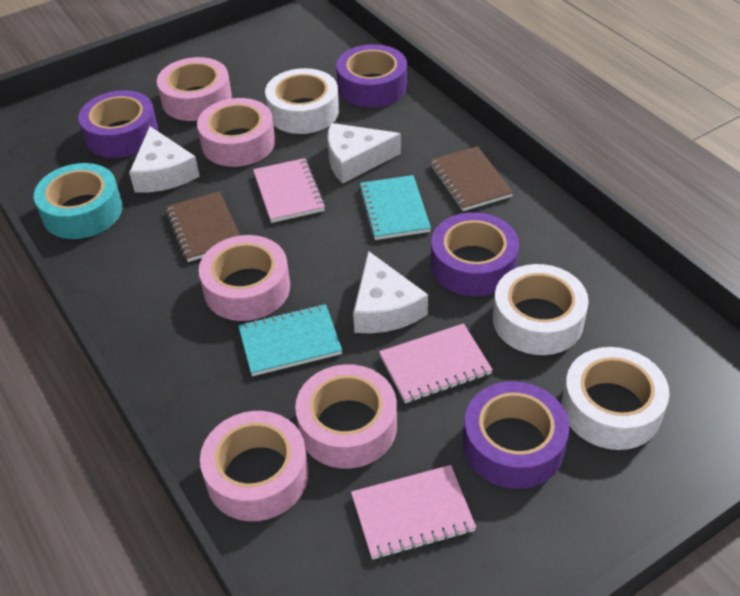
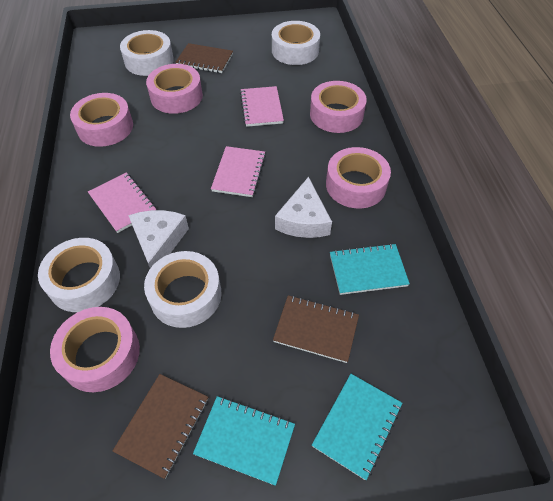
brown notebook: [166,191,240,262] [429,146,513,211] = 2 -> [113,374,208,479] [175,43,233,73] [273,295,359,363] = 3
purple tape: [78,90,159,158] [336,44,407,107] [431,212,519,296] [463,381,569,489] = 4 -> none = 0
turquoise notebook: [238,304,342,376] [359,175,431,240] = 2 -> [193,396,295,486] [312,374,402,480] [330,243,410,295] = 3
turquoise tape: [34,163,123,239] = 1 -> none = 0
white cheese: [129,126,200,193] [327,123,401,183] [353,251,428,333] = 3 -> [128,210,189,268] [275,177,332,238] = 2
white tape: [265,68,339,134] [493,264,589,355] [562,347,669,450] = 3 -> [38,238,120,312] [120,30,174,76] [144,251,221,328] [272,21,320,65] = 4

